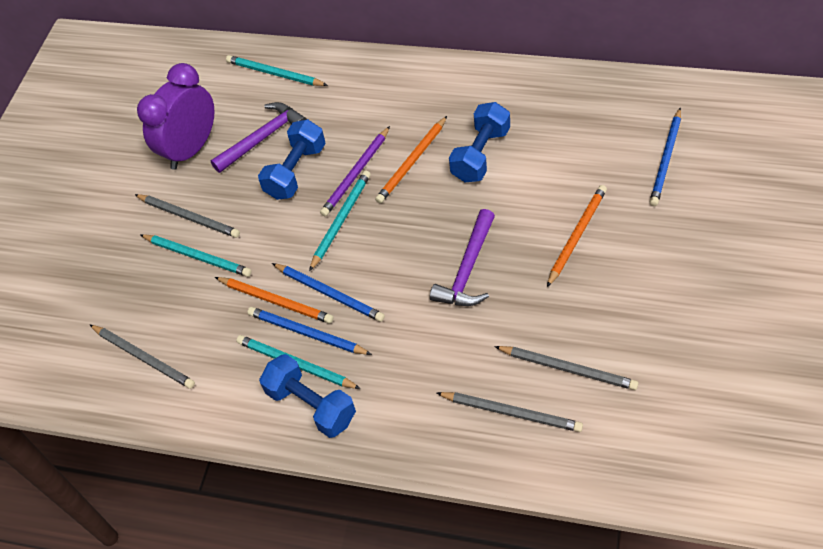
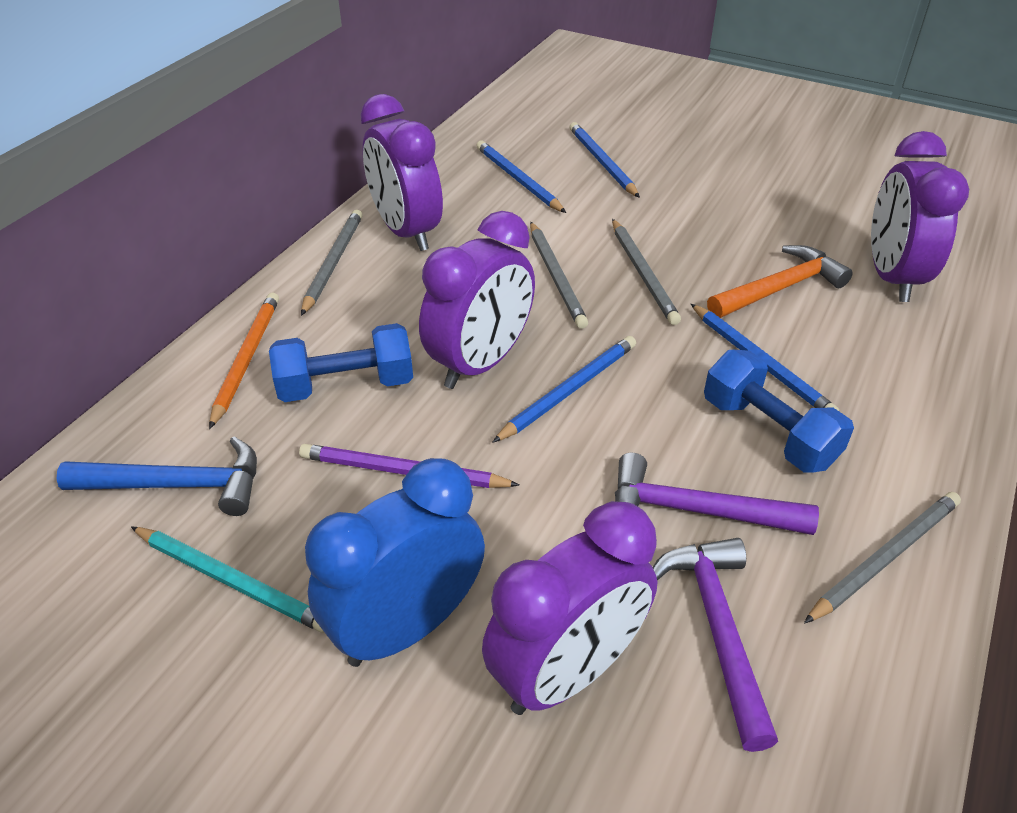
blue clock: none = 0 -> [305,458,485,667] = 1
blue dumbbell: [258,119,326,200] [259,354,356,438] [449,102,510,182] = 3 -> [269,323,413,402] [704,350,854,473] = 2
blue hammer: none = 0 -> [56,437,257,516] = 1
blue pencil: [247,307,372,355] [272,263,385,322] [650,108,681,206] = 3 -> [476,141,566,213] [492,336,636,443] [569,122,640,198] [691,304,839,411] = 4
orange hammer: none = 0 -> [707,245,853,318] = 1
orange pencil: [215,277,333,324] [375,116,447,203] [547,185,607,287] = 3 -> [209,293,279,429] = 1
purple clock: [137,63,214,170] = 1 -> [361,94,443,251] [419,211,535,389] [482,501,657,715] [871,131,969,302] = 4
turquoise pencil: [141,234,252,277] [226,55,328,86] [236,335,361,389] [309,170,371,271] = 4 -> [131,526,325,633] = 1

